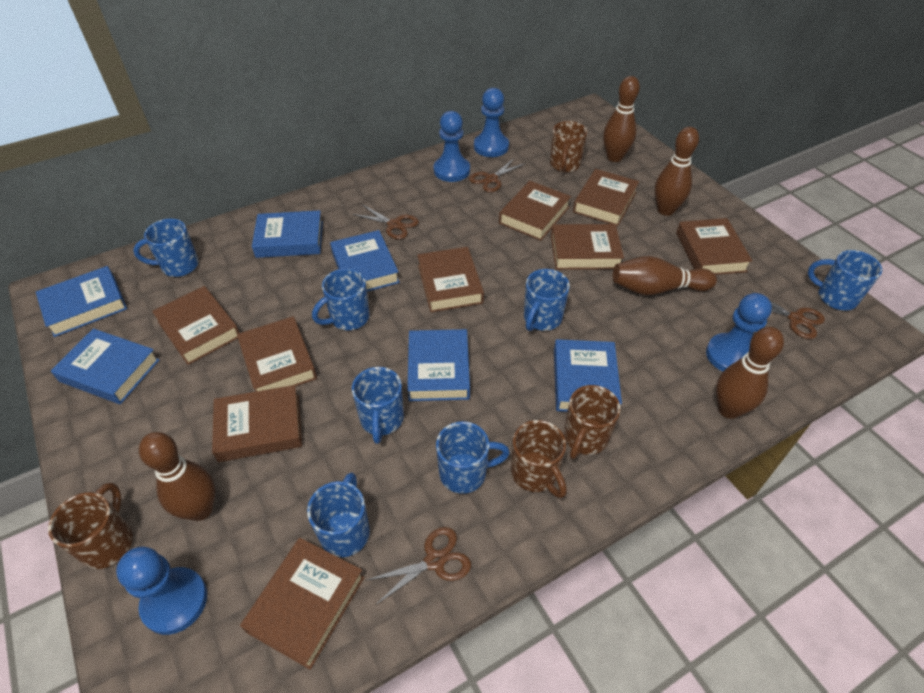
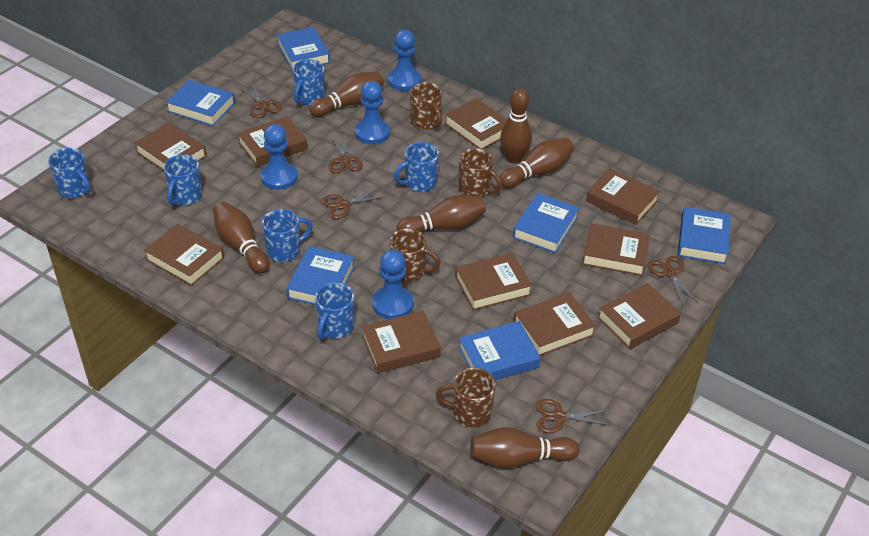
blue mug: [133,219,199,277] [307,472,370,557] [312,268,370,330] [352,367,404,444] [436,421,510,494] [524,269,570,331] [808,250,882,310] = 7 -> [48,148,91,198] [163,154,202,205] [262,209,313,262] [293,59,325,106] [315,282,354,340] [394,142,439,192] = 6
brown book: [152,286,240,365] [212,385,302,462] [237,316,317,391] [240,538,365,670] [417,247,484,312] [499,181,571,241] [551,224,624,270] [573,169,639,226] [676,218,752,275] = 9 -> [135,123,207,171] [144,223,224,286] [237,116,307,167] [362,311,441,373] [445,98,507,149] [455,253,532,311] [513,292,596,356] [582,223,650,276] [586,168,660,225] [597,283,681,349] = 10
brown bowling pin: [139,432,215,521] [603,76,640,162] [613,256,717,295] [655,127,699,216] [716,327,784,419] = 5 -> [213,202,270,274] [309,71,384,117] [397,195,486,232] [470,427,579,469] [499,138,574,188] [500,88,532,164] = 6
brown scissors: [352,204,419,239] [366,527,471,604] [469,158,526,192] [750,290,825,339] = 4 -> [239,84,282,118] [321,188,385,219] [328,135,363,173] [536,399,612,433] [648,256,698,305] = 5

